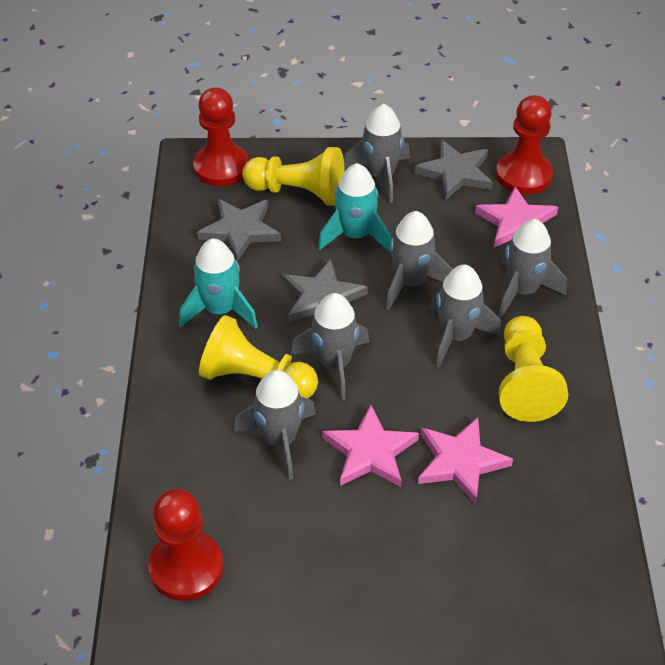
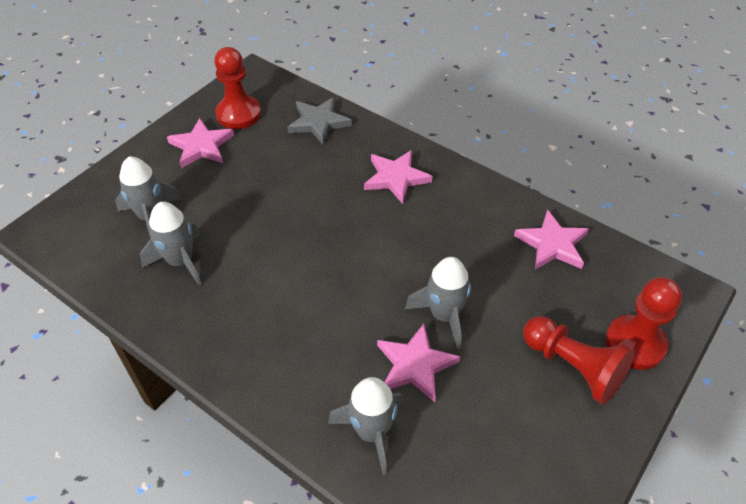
grey rocket: [234,370,316,480] [291,293,369,400] [344,104,410,203] [386,211,453,310] [429,265,501,368] [499,219,567,318] = 6 -> [115,156,182,238] [140,202,202,286] [328,377,404,475] [405,257,471,349] = 4
grey star: [197,199,281,262] [283,259,368,322] [414,140,493,200] = 3 -> [287,97,352,145] = 1
pink star: [323,405,419,487] [418,417,513,505] [475,187,558,247] = 3 -> [167,118,234,168] [364,150,433,204] [377,324,460,402] [514,209,589,270] = 4
turquoise rocket: [179,238,258,329] [318,163,391,252] = 2 -> none = 0
yellow pawn: [199,315,318,399] [242,147,345,206] [499,316,568,422] = 3 -> none = 0

